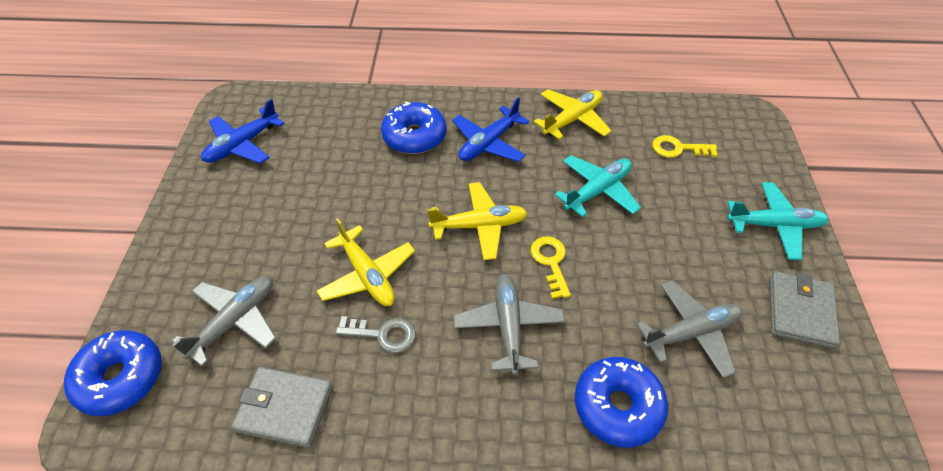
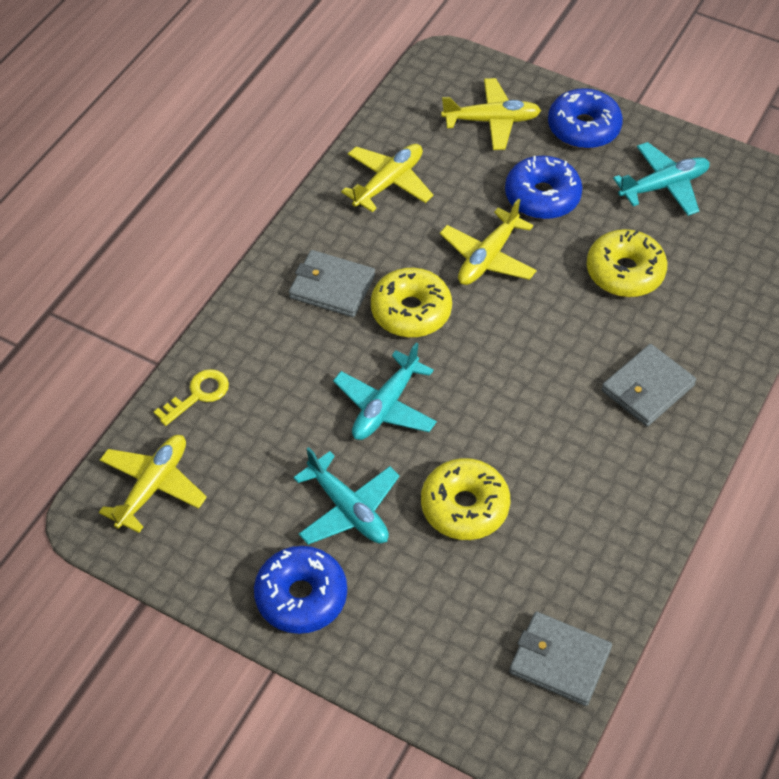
blue plane: [201,99,285,164] [452,97,529,162] = 2 -> none = 0
grey key: [335,316,416,353] = 1 -> none = 0
grey plane: [172,276,277,366] [453,274,565,375] [636,280,742,378] = 3 -> none = 0
grey wallet: [231,367,333,448] [770,271,840,349] = 2 -> [289,250,375,317] [509,612,612,706] [601,344,696,426] = 3
turquoise plane: [555,155,641,217] [727,182,829,260] = 2 -> [293,447,400,545] [333,343,437,440] [613,142,710,216] = 3
yellow donut: none = 0 -> [371,268,452,338] [421,458,510,540] [587,229,667,297] = 3
yellow key: [531,236,571,299] [652,135,718,158] = 2 -> [154,369,229,426] = 1
yellow plane: [317,218,415,306] [427,182,528,260] [534,89,611,140] = 3 -> [99,435,207,533] [341,144,433,212] [440,199,537,285] [441,78,541,150] = 4

